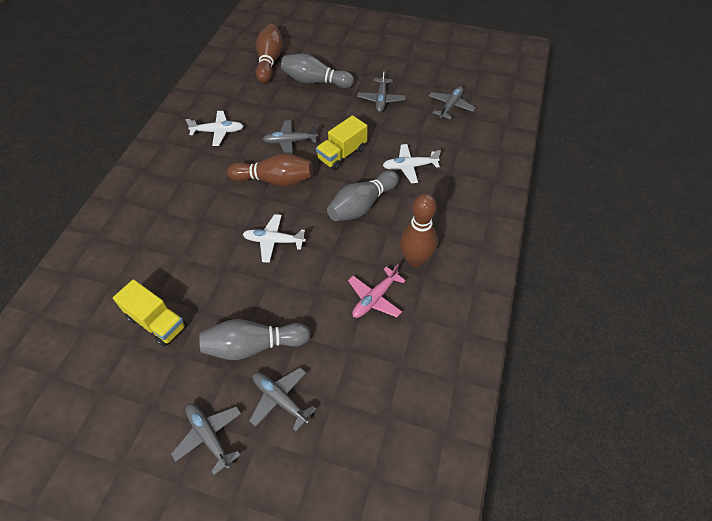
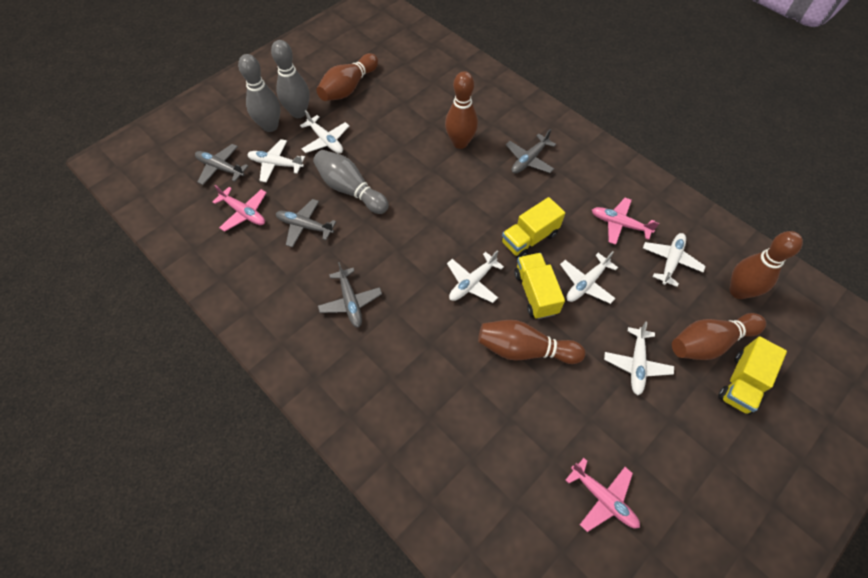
brown bowling pin: [227,153,313,186] [256,24,283,83] [400,194,437,267] = 3 -> [317,53,378,101] [445,71,478,149] [478,320,585,364] [672,313,766,360] [730,231,803,299] = 5
grey plane: [171,404,241,475] [249,368,316,431] [263,120,318,155] [357,69,406,112] [429,86,476,120] = 5 -> [195,144,248,185] [276,199,336,247] [318,262,382,328] [506,129,556,174] = 4
pink plane: [348,264,406,318] = 1 -> [212,185,266,232] [566,458,640,532] [592,198,659,245] = 3
white plane: [186,111,244,146] [243,214,306,263] [383,144,441,184] = 3 -> [247,139,305,182] [300,110,349,154] [447,250,504,303] [560,251,618,304] [604,322,674,395] [643,233,706,287] = 6
yellow truck: [113,279,187,347] [316,115,367,170] = 2 -> [501,197,565,258] [514,253,565,319] [718,336,787,415] = 3

